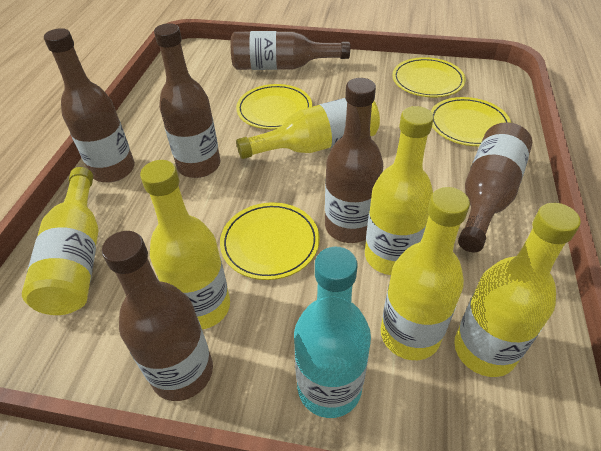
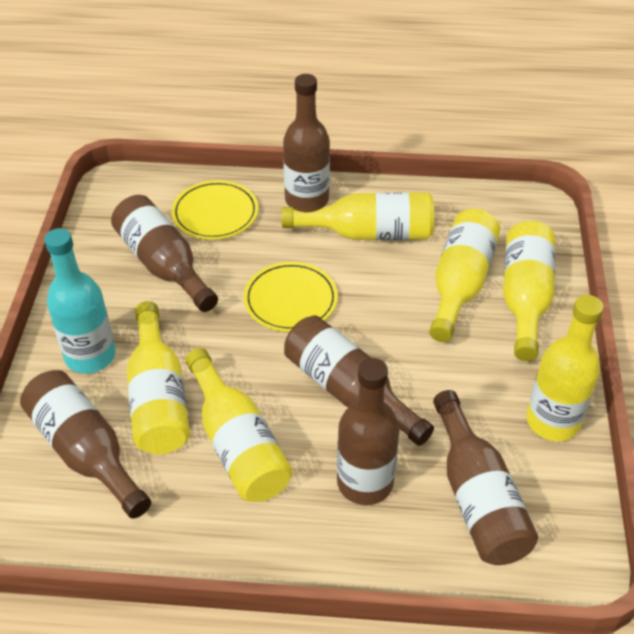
yellow plate: [220,202,320,280] [236,84,312,129] [393,57,466,97] [431,97,511,146] = 4 -> [172,180,258,240] [244,262,338,332] = 2

